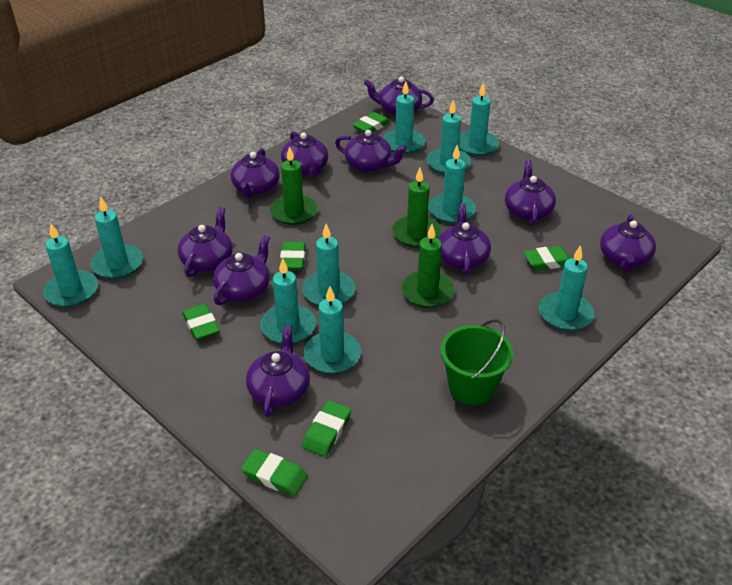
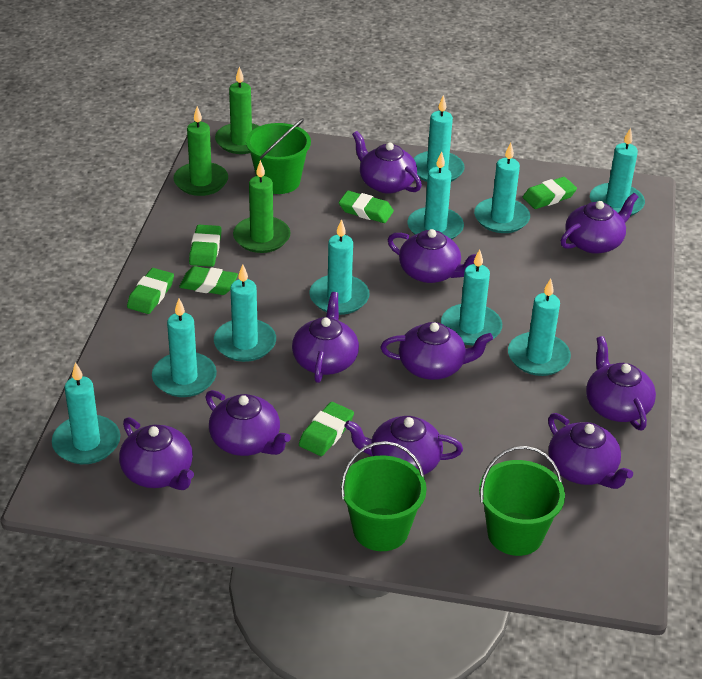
green bucket: [440,319,513,405] = 1 -> [246,118,311,194] [341,441,427,551] [479,446,565,556] = 3

